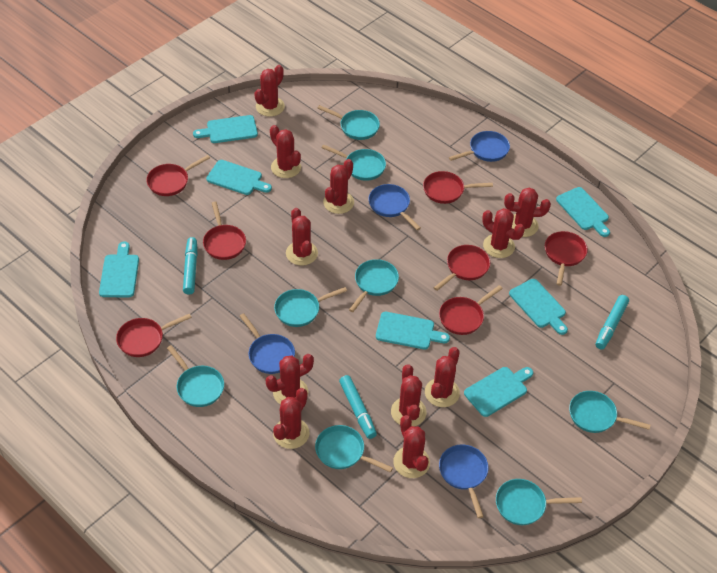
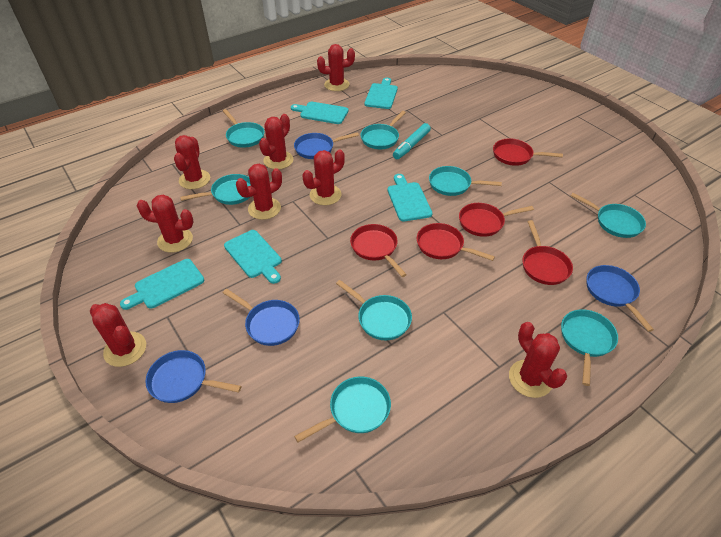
red cactus: [254,65,285,117] [266,354,314,405] [270,125,301,178] [273,388,310,449] [286,208,318,266] [323,159,354,214] [391,364,427,426] [393,415,430,478] [425,347,460,407] [482,208,525,258] [504,188,551,237] = 11 -> [90,303,146,367] [137,194,194,253] [174,135,210,189] [236,164,282,220] [259,114,293,169] [303,149,345,205] [317,44,355,91] [509,322,567,398] = 8
red pan: [116,314,192,357] [146,155,210,196] [203,202,246,260] [423,171,493,204] [434,245,490,291] [439,285,503,335] [545,231,588,286] = 7 -> [350,224,407,277] [417,223,495,261] [459,203,534,237] [493,139,563,166] [522,220,573,285] = 5
turquoise cutting board: [99,241,139,297] [193,115,258,143] [206,160,272,195] [376,312,450,350] [464,367,533,417] [509,279,568,335] [556,187,610,237] = 7 -> [120,259,204,310] [224,230,282,284] [291,102,349,124] [364,78,398,109] [387,174,433,221] = 5
turquoise marker: [183,237,198,294] [339,375,377,439] [596,295,629,349] = 3 -> [393,123,431,159] = 1

